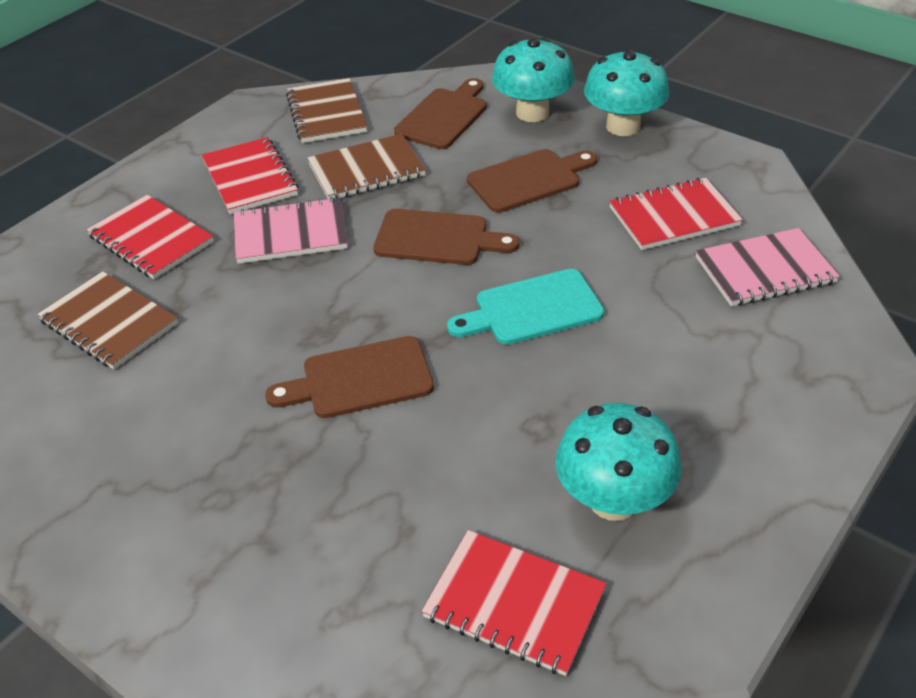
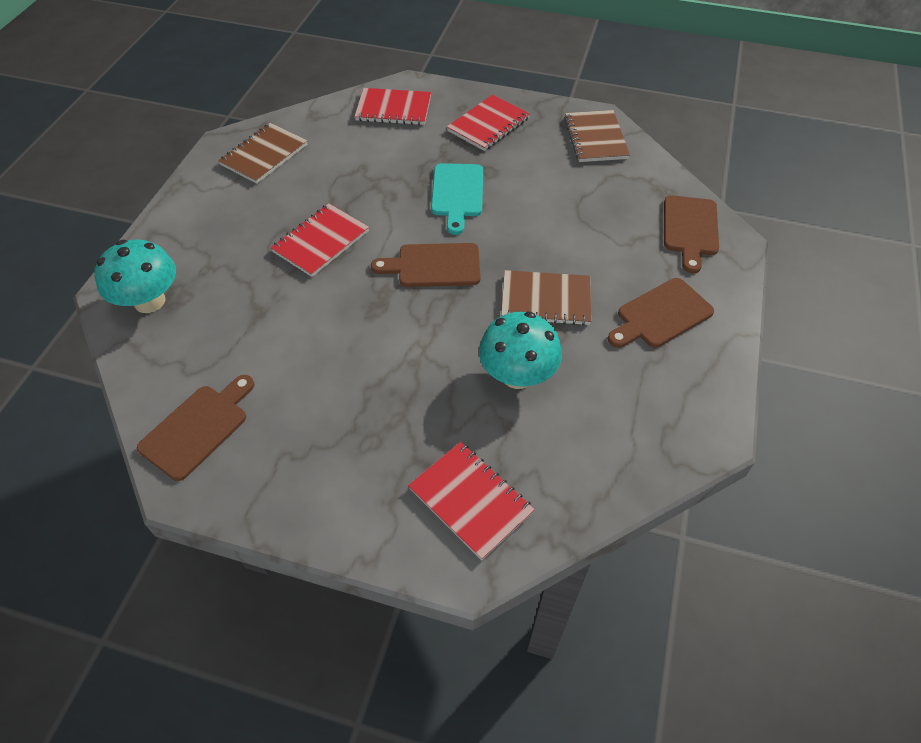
pink notebook: [234,197,348,264] [696,228,840,306] = 2 -> none = 0
turquoise mushroom: [492,37,575,122] [555,403,681,521] [584,49,669,136] = 3 -> [94,240,176,313] [479,312,562,389] = 2

